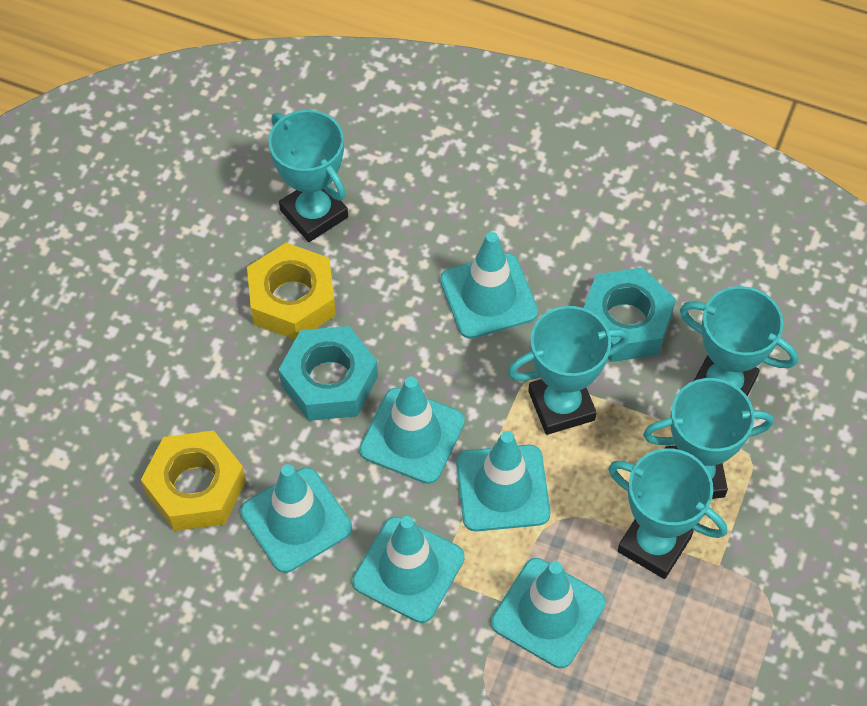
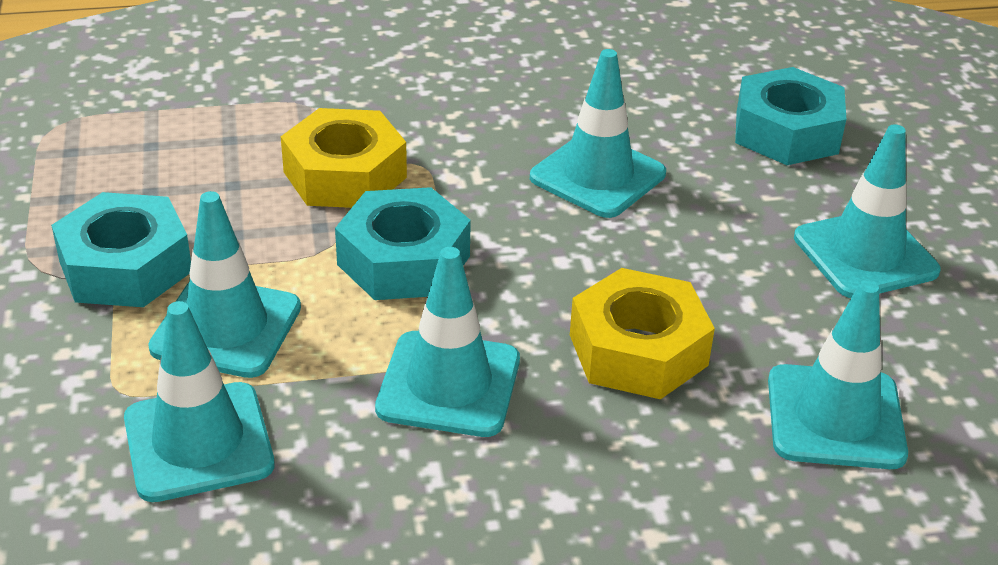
turquoise nut: [279,326,378,421] [583,267,676,362] = 2 -> [51,192,191,307] [335,187,471,300] [735,67,846,165] = 3
turquoise trophy: [269,110,348,242] [508,306,629,435] [608,448,727,579] [643,378,774,499] [680,286,798,396] = 5 -> none = 0

